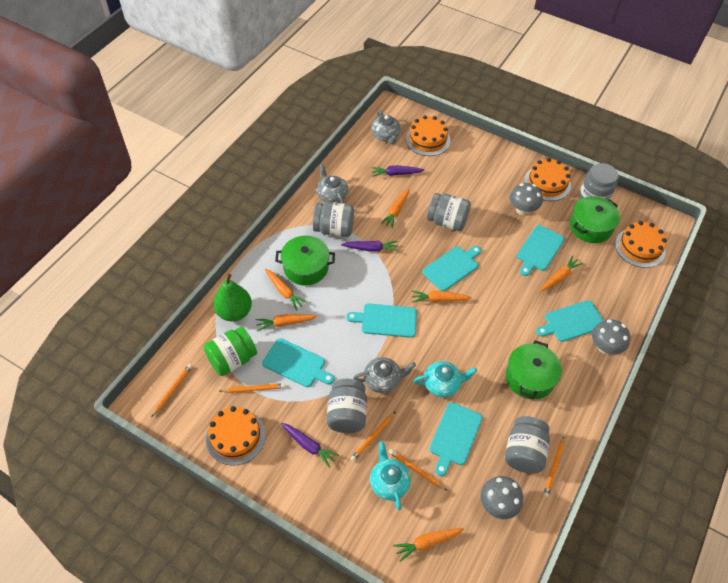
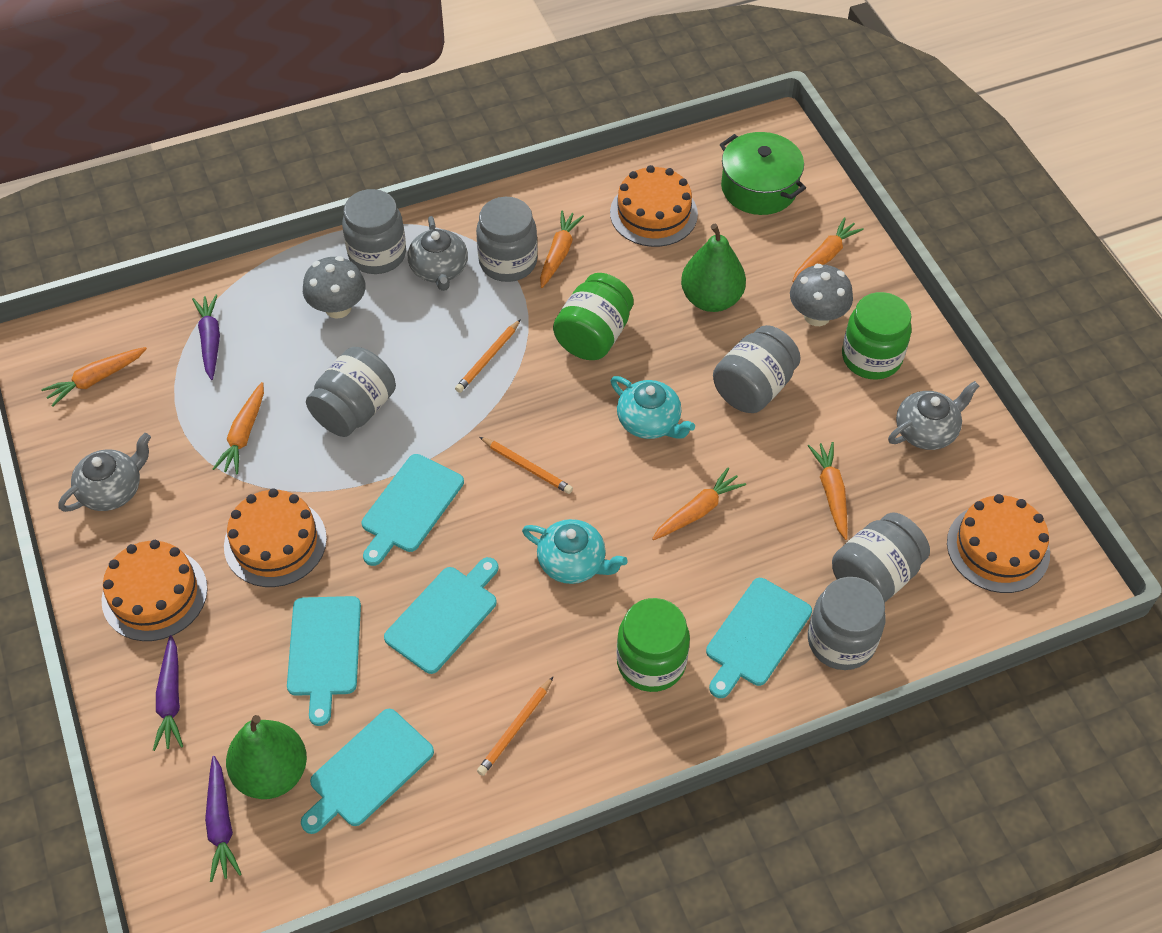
green jar: [204,327,257,376] = 1 -> [553,273,634,360] [616,598,690,692] [842,292,912,380] = 3
green pear: [213,274,252,321] = 1 -> [226,715,307,799] [681,224,746,312] = 2
green pot: [275,236,335,286] [506,340,562,400] [570,196,620,243] = 3 -> [720,132,806,215] = 1
grey jar: [313,202,354,237] [327,379,367,433] [427,193,471,231] [505,416,550,473] [579,163,618,200] = 5 -> [306,347,396,437] [342,189,406,274] [476,197,538,282] [713,325,801,413] [808,577,886,670] [832,512,930,602] = 6
grey mushroom: [481,476,523,519] [510,183,543,215] [592,319,630,354] = 3 -> [303,256,366,319] [790,264,853,326] = 2
orange pencil: [151,364,193,417] [220,383,285,393] [351,411,396,461] [389,449,447,491] [543,436,564,498] = 5 -> [455,319,521,393] [477,677,553,776] [480,437,573,494] = 3
turquoise cutting board: [262,338,334,387] [346,303,417,338] [422,246,481,291] [429,402,483,476] [517,225,565,276] [536,300,604,342] = 6 -> [287,596,361,726] [301,709,434,834] [362,454,464,566] [384,557,498,674] [706,578,812,698] = 5

